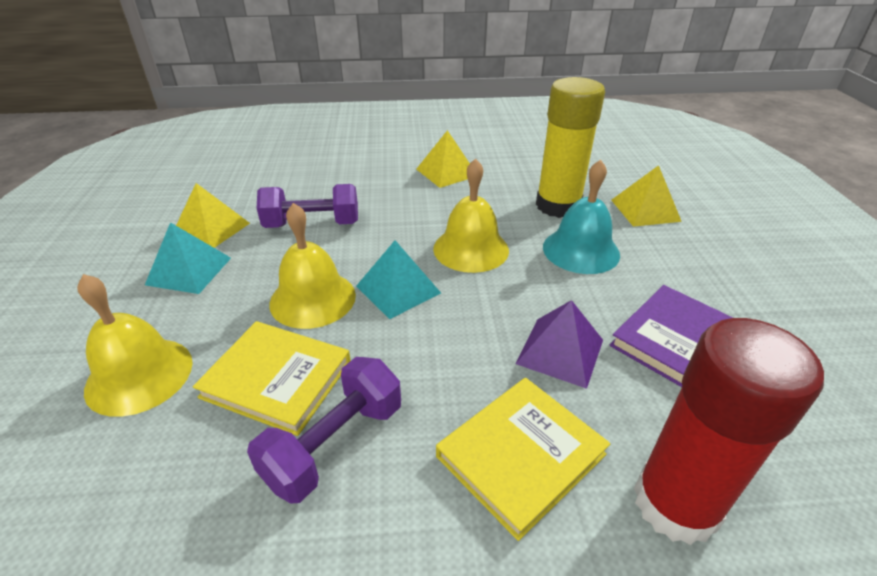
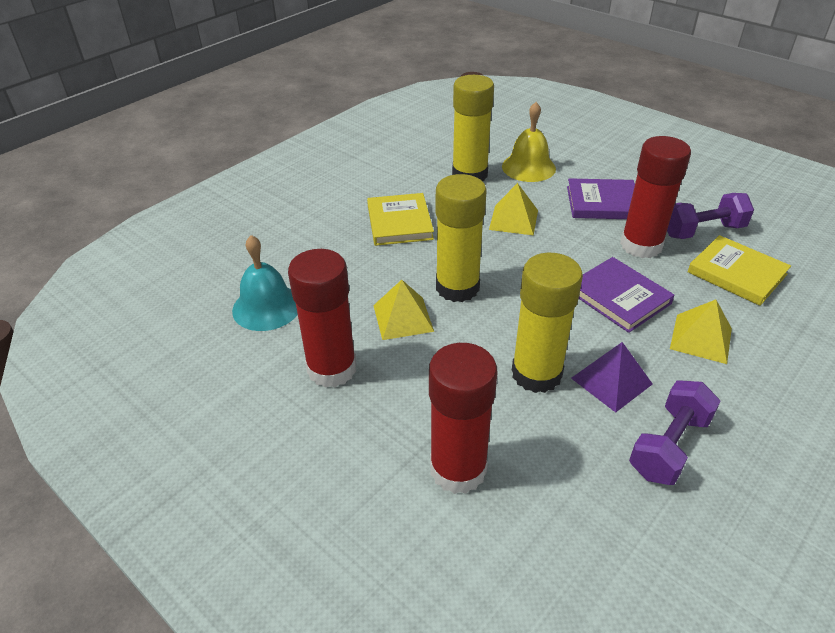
purple book: [610,285,733,387] = 1 -> [567,178,635,219] [579,257,674,333] = 2
red glue stick: [634,318,824,545] = 1 -> [288,249,357,388] [429,343,497,494] [620,136,691,258] = 3
turquoise pyramid: [145,222,231,294] [356,240,441,319] = 2 -> none = 0
yellow bell: [77,274,193,417] [269,203,356,329] [433,158,509,273] = 3 -> [502,102,556,182] = 1
yellow glue stick: [536,77,605,218] = 1 -> [436,174,487,302] [452,75,494,181] [512,253,583,393] = 3

